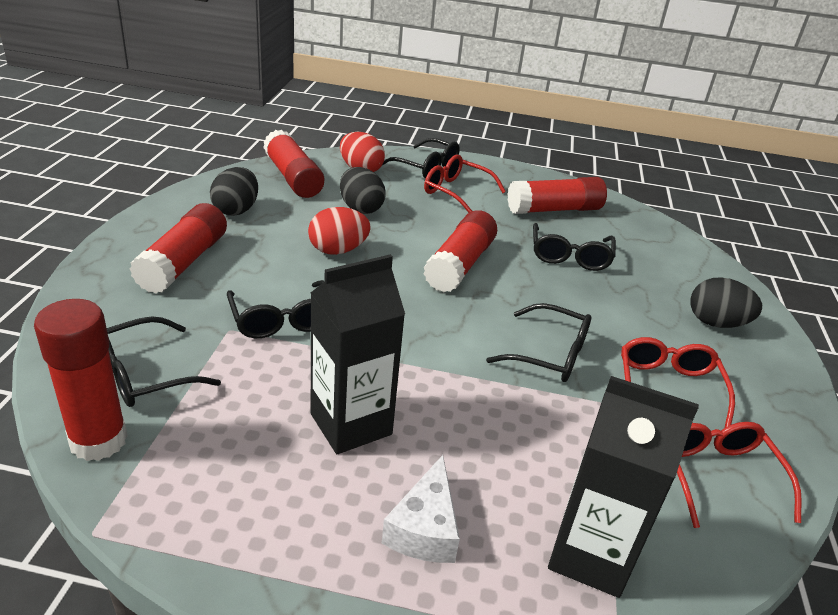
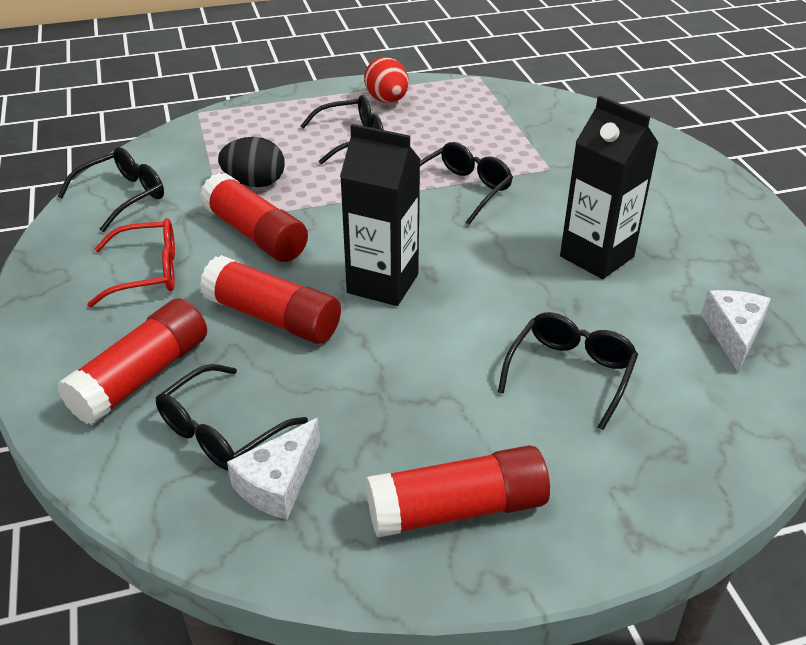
black egg: [210,167,258,216] [340,167,386,214] [690,277,762,328] = 3 -> [218,137,285,187] = 1
red egg: [308,207,371,255] [340,132,385,172] = 2 -> [364,57,409,103] = 1
red glasses: [424,155,506,213] [621,337,735,428] [677,422,802,528] = 3 -> [87,218,175,307] = 1
red glue stick: [34,299,128,461] [129,203,227,294] [263,130,324,198] [423,210,497,292] [508,177,607,214] = 5 -> [57,298,207,425] [200,173,308,262] [200,255,341,344] [366,445,550,537] = 4
white cheese: [382,455,460,563] = 1 -> [227,418,320,520] [701,290,771,372] = 2

